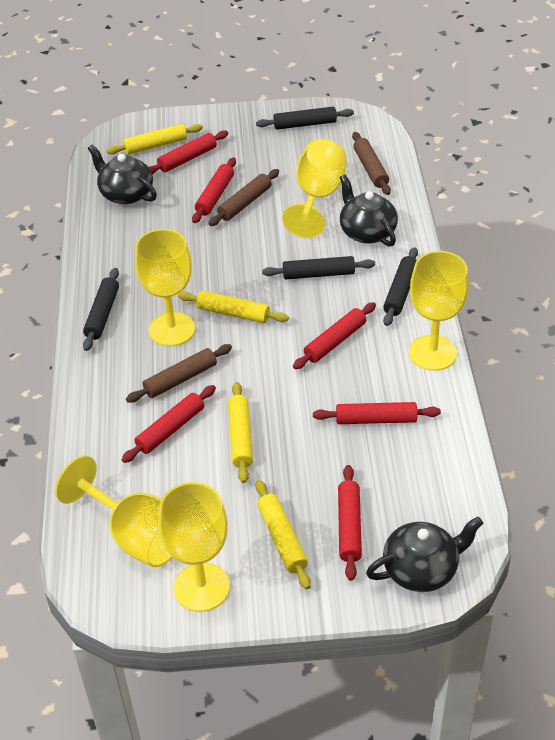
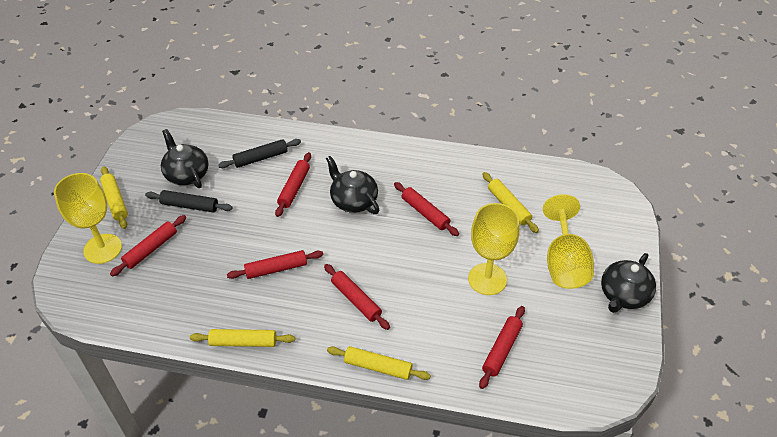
black rolling pin: [83,268,119,351] [256,107,354,130] [262,256,375,279] [383,247,418,326] = 4 -> [145,190,233,213] [218,139,301,168] = 2
brown rolling pin: [126,344,232,403] [208,169,279,226] [352,132,391,195] = 3 -> none = 0
yellow goblet: [55,455,172,567] [135,229,195,346] [158,482,230,612] [282,139,347,238] [409,251,469,371] = 5 -> [54,173,122,264] [468,203,520,295] [543,194,594,289] = 3

